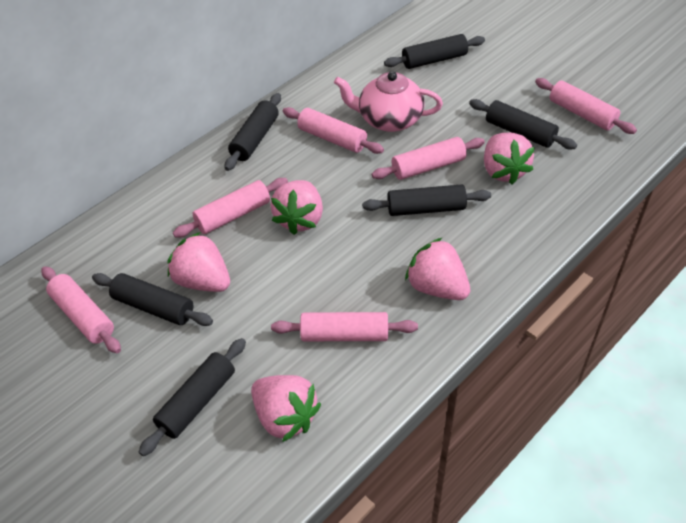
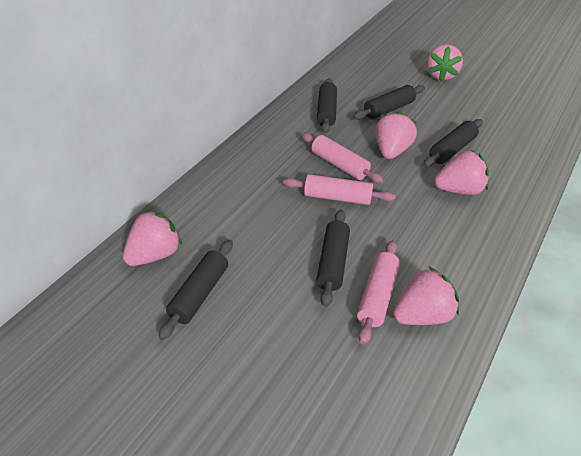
black rolling pin: [92,273,213,326] [139,338,246,456] [225,93,281,171] [362,184,491,216] [384,34,485,69] [469,99,577,149] = 6 -> [158,240,233,340] [316,210,350,307] [317,78,337,133] [353,85,425,120] [424,119,483,167] = 5
pink rolling pin: [41,266,121,353] [173,178,288,237] [271,312,418,341] [283,107,384,154] [372,137,485,180] [535,78,637,134] = 6 -> [283,174,396,205] [301,133,383,183] [357,240,400,345] = 3
pink teapot: [334,71,443,132] = 1 -> none = 0

